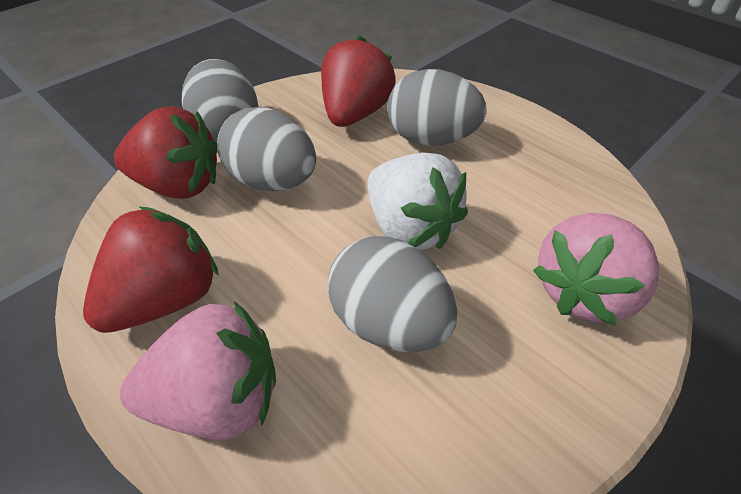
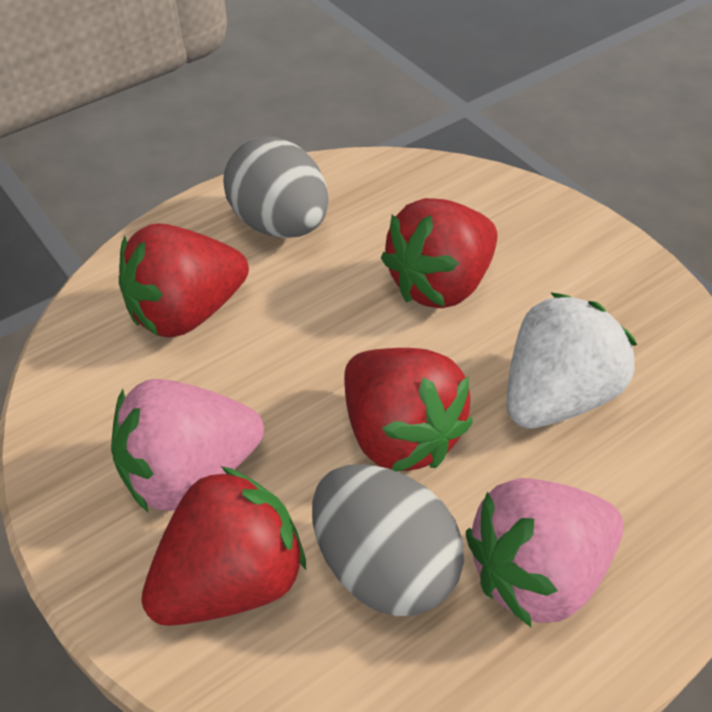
grey egg: [182,59,258,143] [217,107,316,191] [328,236,457,352] [387,69,487,146] = 4 -> [223,136,329,238] [312,464,464,616] = 2
red strawberry: [83,206,219,333] [114,106,218,199] [321,36,396,127] = 3 -> [119,223,249,338] [141,466,306,626] [344,348,473,472] [381,198,498,308] = 4

